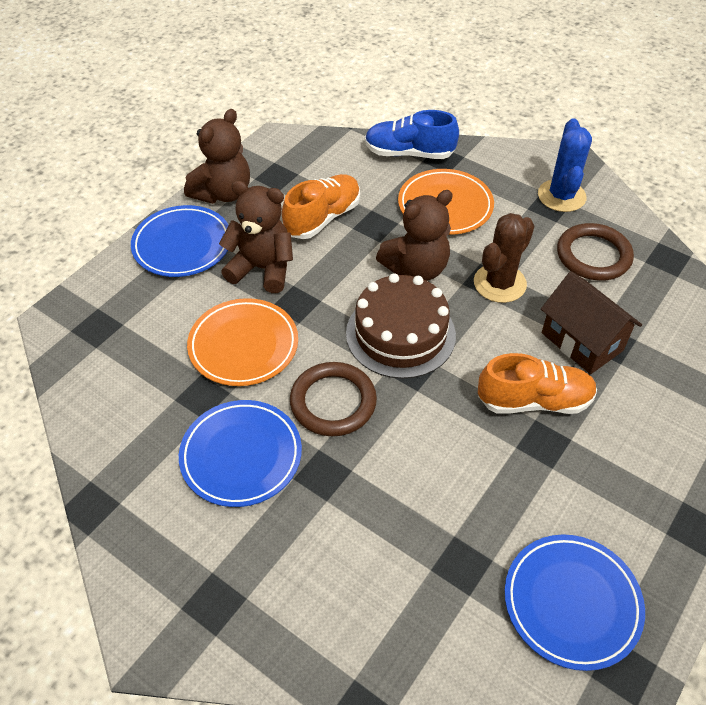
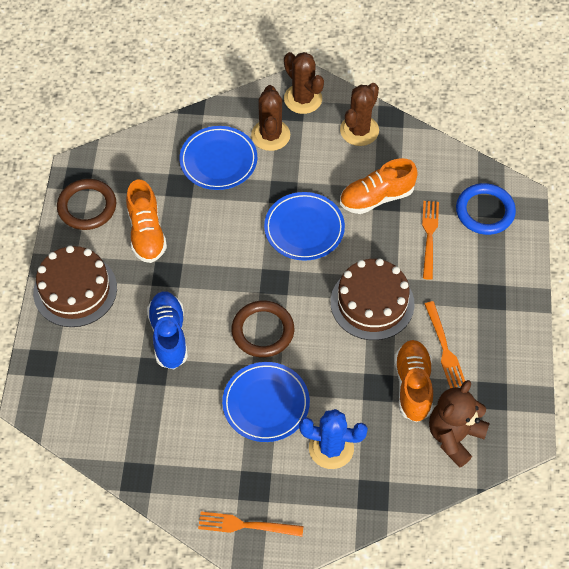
blue ring: none = 0 -> [456,183,516,235] = 1
brown cactus: [474,213,535,303] = 1 -> [251,85,290,151] [284,52,324,114] [340,83,379,146] = 3
brown cake: [346,273,456,379] = 1 -> [33,245,117,327] [331,258,415,340] = 2
brown house: [541,271,642,374] = 1 -> none = 0
brown teddy bear: [184,109,250,204] [219,180,293,293] [376,190,453,281] = 3 -> [429,380,490,468] = 1
orange fork: none = 0 -> [198,512,304,537] [422,201,439,280] [425,301,465,388] = 3
orange plate: [187,298,298,386] [398,169,494,235] = 2 -> none = 0
orange shoe: [282,174,360,239] [478,353,597,414] = 2 -> [126,180,167,263] [340,158,418,214] [394,340,433,422] = 3

